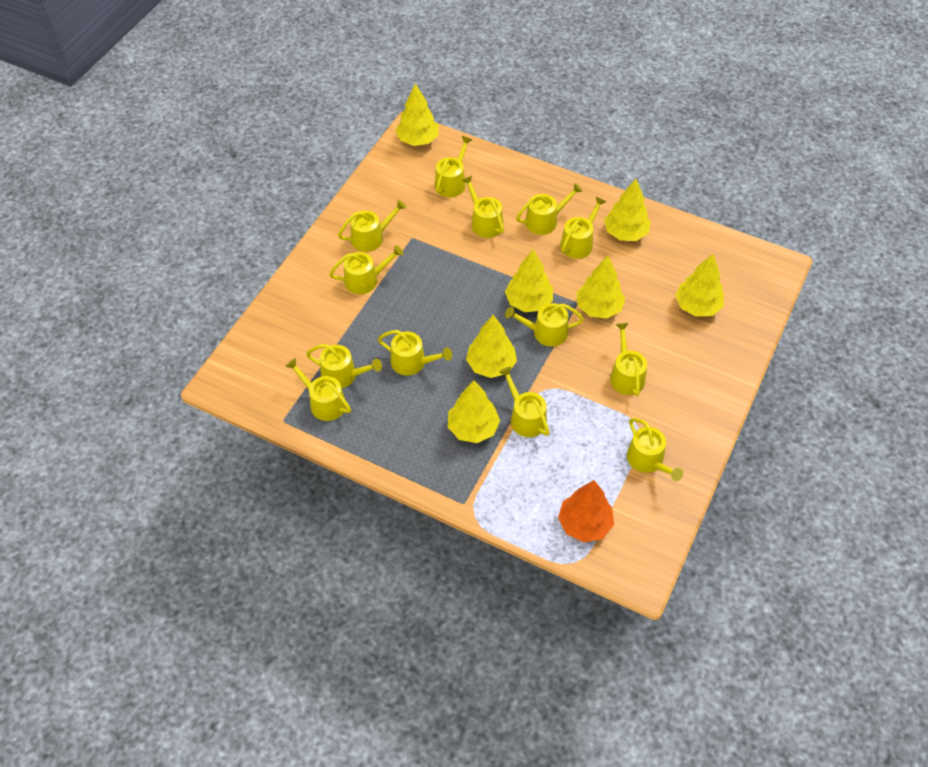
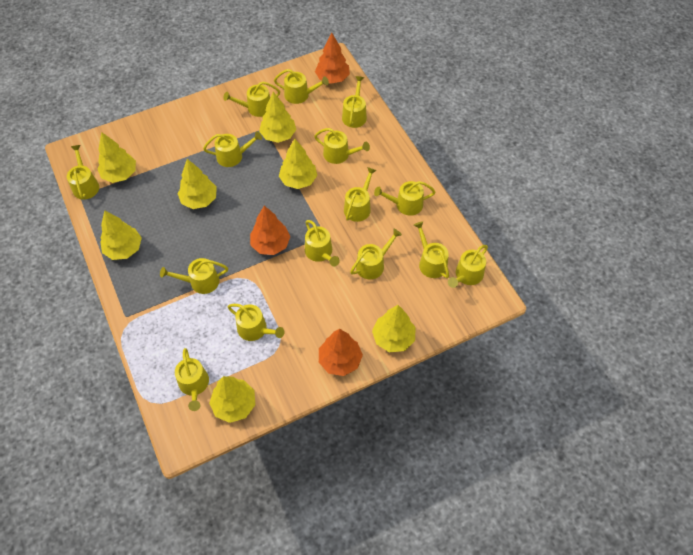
orange tree: [558,480,614,543] = 1 -> [250,206,291,255] [315,33,350,84] [319,329,363,376] = 3
yellow watering can: [285,358,351,421] [306,344,382,388] [329,245,403,294] [338,200,407,252] [378,330,452,376] [435,136,472,197] [462,176,504,238] [499,366,550,437] [505,303,584,347] [516,183,583,235] [560,196,606,259] [610,323,647,396] [627,418,683,481] = 13 -> [67,145,99,200] [160,258,228,294] [175,348,209,411] [203,132,262,167] [223,81,280,117] [227,304,284,341] [274,69,329,104] [305,220,340,266] [314,128,370,164] [342,76,367,128] [344,167,377,222] [350,229,402,280] [374,181,436,216] [414,221,449,278] [448,245,488,288] = 15

